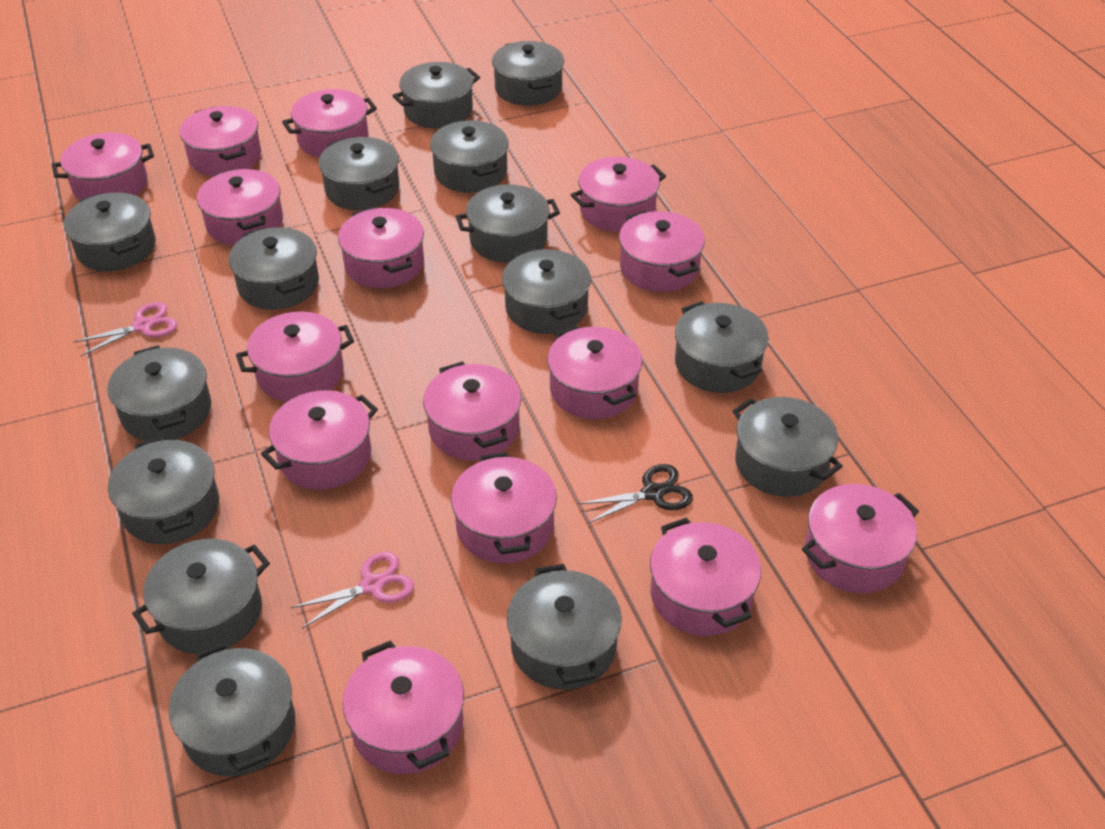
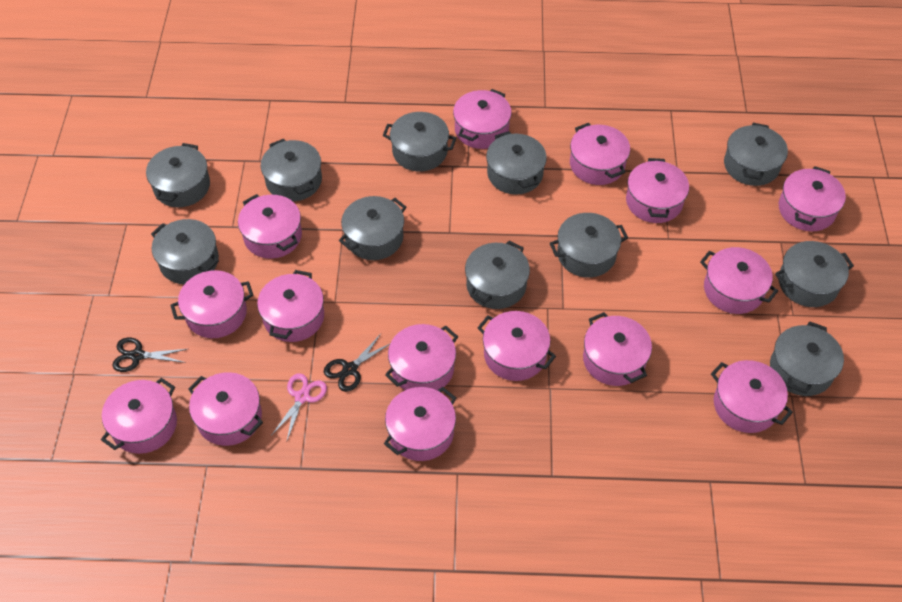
black scissors: [578,464,693,523] = 1 -> [112,338,187,372] [324,334,390,392] = 2
grey pot: [64,192,156,271] [108,345,211,441] [108,436,219,544] [132,539,270,654] [169,642,295,776] [229,227,319,310] [319,137,399,210] [393,62,480,128] [430,121,509,193] [455,184,560,263] [492,41,564,106] [502,248,591,334] [507,564,622,690] [675,301,769,393] [733,397,843,497] = 15 -> [146,143,210,207] [151,219,219,284] [261,139,322,201] [339,196,406,260] [383,112,456,172] [465,241,530,309] [486,131,547,195] [550,213,628,278] [724,123,788,186] [770,321,844,396] [775,241,854,307] = 11
pink scissors: [73,302,177,356] [291,551,414,628] = 2 -> [271,373,327,443] = 1

